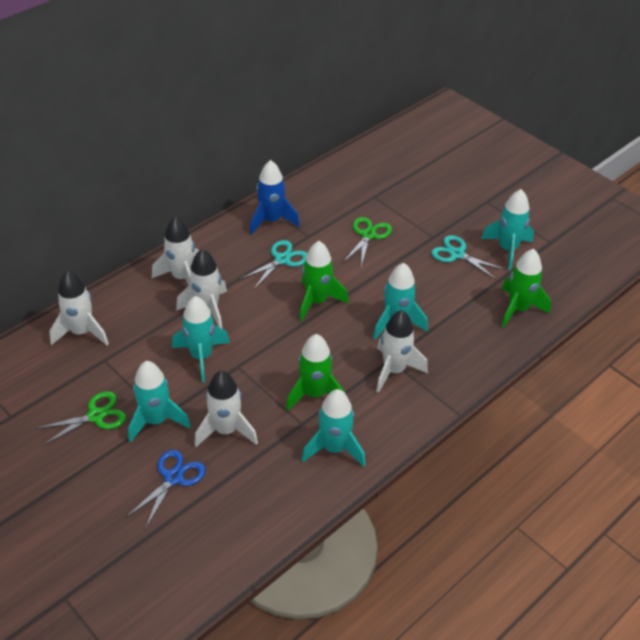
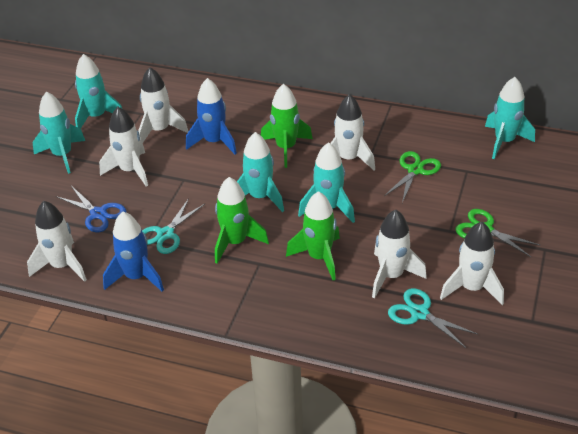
blue rocket: [250,160,300,235] = 1 -> [103,212,164,292] [186,78,237,155] = 2
white rocket: [49,271,109,345] [152,217,199,285] [176,249,227,329] [194,371,258,447] [376,310,428,393] = 5 -> [27,201,87,282] [99,107,148,186] [138,67,189,143] [330,94,375,170] [372,210,427,298] [440,222,504,305] = 6

